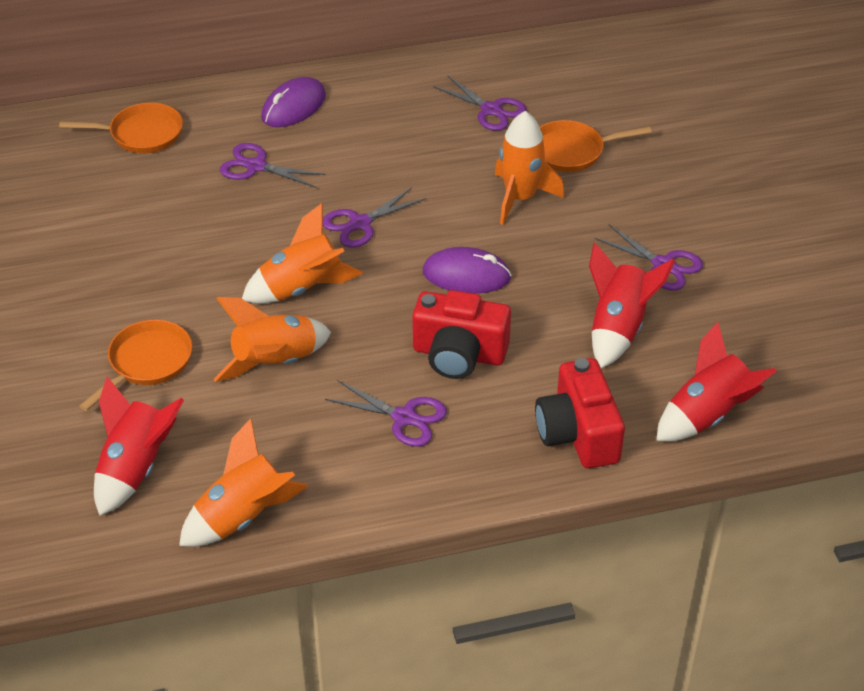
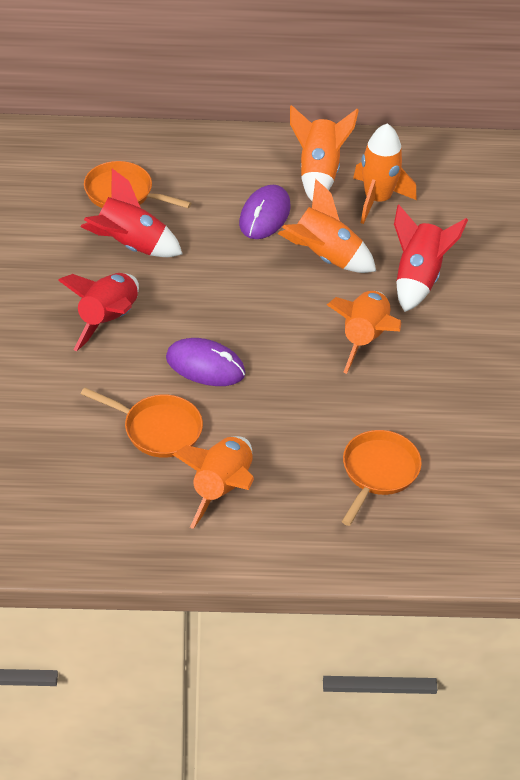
orange rocket: [179,418,308,547] [214,297,331,382] [242,203,363,304] [495,111,564,225] = 4 -> [172,436,254,529] [278,179,376,273] [290,105,359,202] [327,291,401,374] [353,123,416,224] = 5
purple scissors: [220,143,326,188] [323,187,426,248] [325,380,447,447] [433,75,527,131] [595,225,703,291] = 5 -> none = 0
red camera: [412,290,511,379] [535,358,625,469] = 2 -> none = 0

